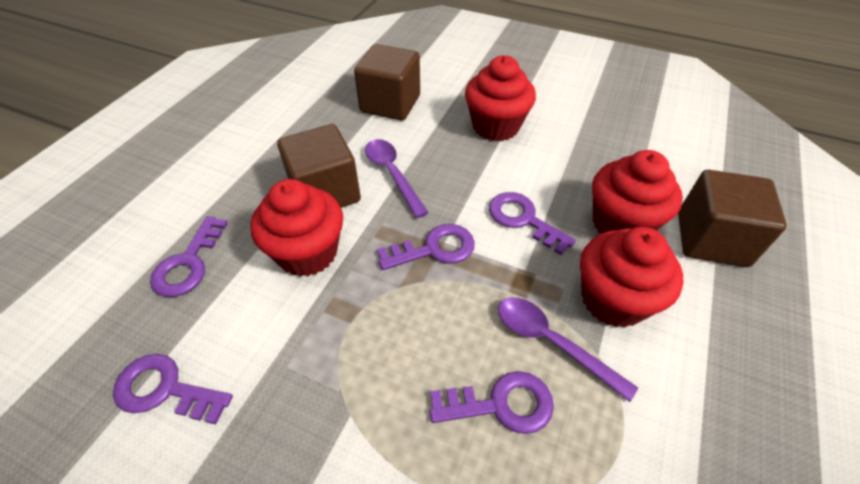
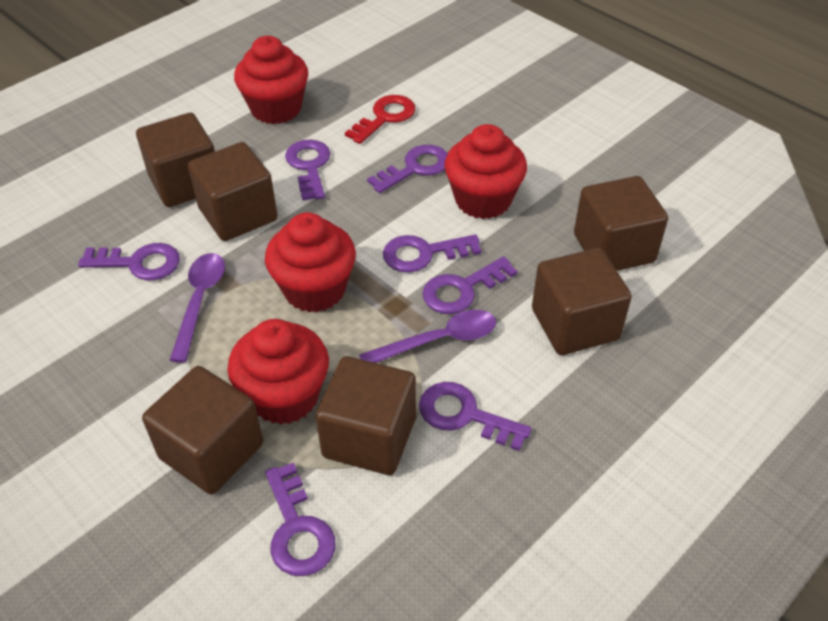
brown cube: [277,124,361,208] [354,44,420,121] [678,170,787,267] = 3 -> [136,113,215,207] [142,366,263,494] [188,142,278,241] [316,356,416,475] [532,248,632,355] [574,176,668,271] = 6
purple key: [113,354,233,424] [150,216,228,297] [377,224,475,270] [429,371,554,434] [489,192,576,255] = 5 -> [78,243,180,280] [265,462,336,576] [285,140,330,201] [367,145,448,193] [383,234,481,273] [419,382,532,451] [422,256,517,314] = 7
red key: none = 0 -> [345,95,416,144] = 1

